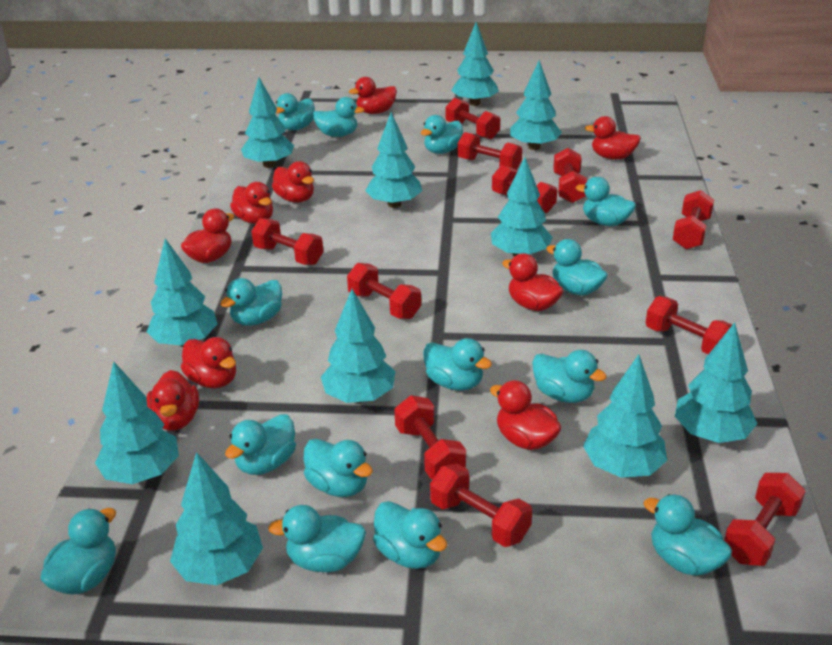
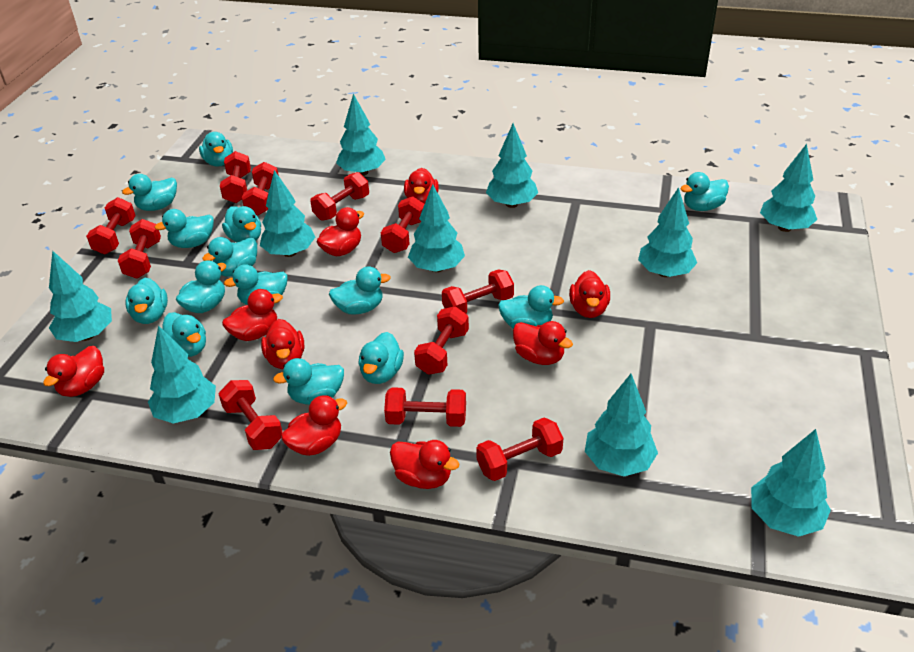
turquoise tree: [95,362,179,484] [147,238,218,347] [170,452,263,585] [241,78,294,168] [321,289,396,403] [365,112,422,208] [451,22,499,106] [491,157,553,257] [510,60,562,150] [583,354,667,478] [675,322,757,443] = 11 -> [49,251,112,342] [148,325,216,424] [260,170,315,257] [336,94,386,176] [408,184,465,272] [486,123,538,208] [585,374,658,476] [638,187,697,277] [751,429,831,537] [760,144,817,232] = 10

